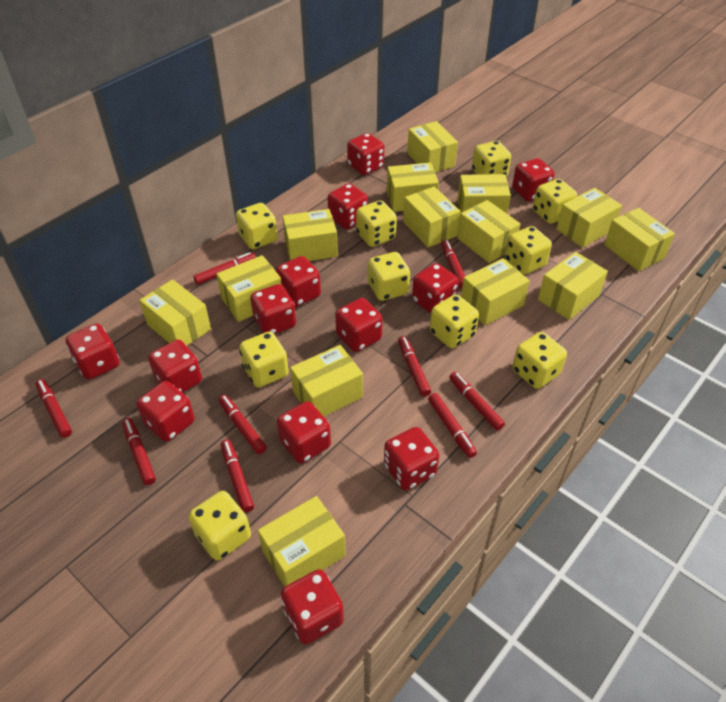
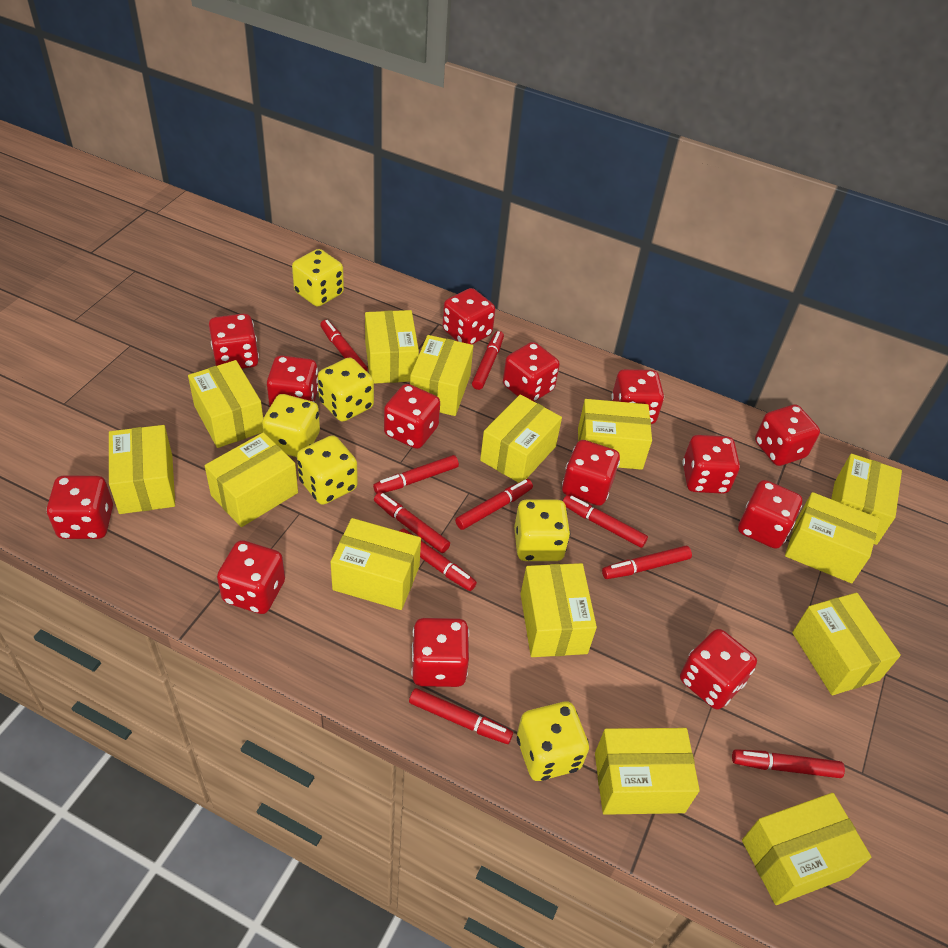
red dice: [66,324,120,380] [136,381,195,442] [148,339,202,393] [250,284,296,334] [276,256,321,307] [277,401,331,463] [281,569,344,644] [328,183,368,229] [335,298,383,352] [347,133,384,175] [384,427,439,490] [412,263,459,314] [512,158,554,201] = 13 -> [46,476,113,539] [209,313,259,369] [217,540,285,614] [267,355,318,406] [384,384,440,449] [411,618,469,687] [442,288,495,345] [503,342,560,402] [562,440,620,506] [611,369,664,424] [680,629,757,710] [682,435,740,494] [738,480,802,549] [755,404,820,466] = 14
red marker: [36,379,72,438] [122,418,156,485] [193,252,256,285] [218,395,267,454] [221,439,254,513] [398,336,431,397] [428,393,477,458] [441,240,465,288] [449,372,505,431] = 9 -> [320,320,368,371] [373,455,459,494] [374,492,450,553] [400,529,477,591] [409,688,513,744] [455,479,533,530] [472,331,504,390] [563,495,648,548] [602,546,692,579] [732,749,845,778] = 10
yellow dice: [188,491,251,561] [236,203,278,249] [239,331,289,387] [356,200,397,247] [368,252,410,301] [430,294,479,349] [472,141,511,177] [505,226,552,275] [513,332,567,389] [533,179,577,224] = 10 -> [262,394,320,457] [292,249,344,307] [297,435,358,505] [318,357,374,422] [514,499,570,561] [517,701,589,781] = 6

